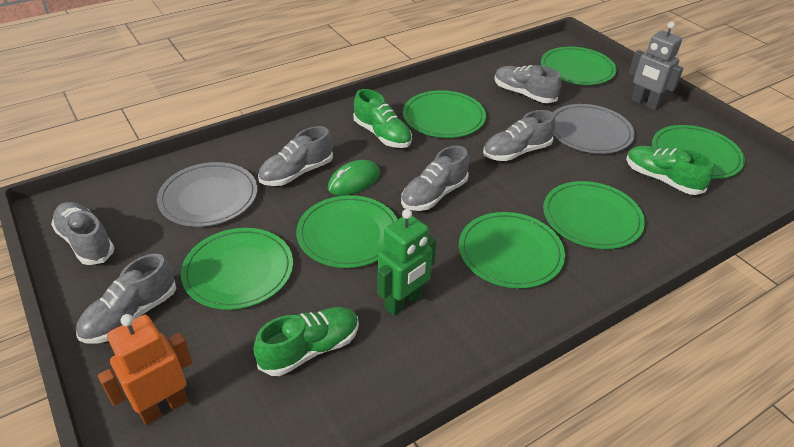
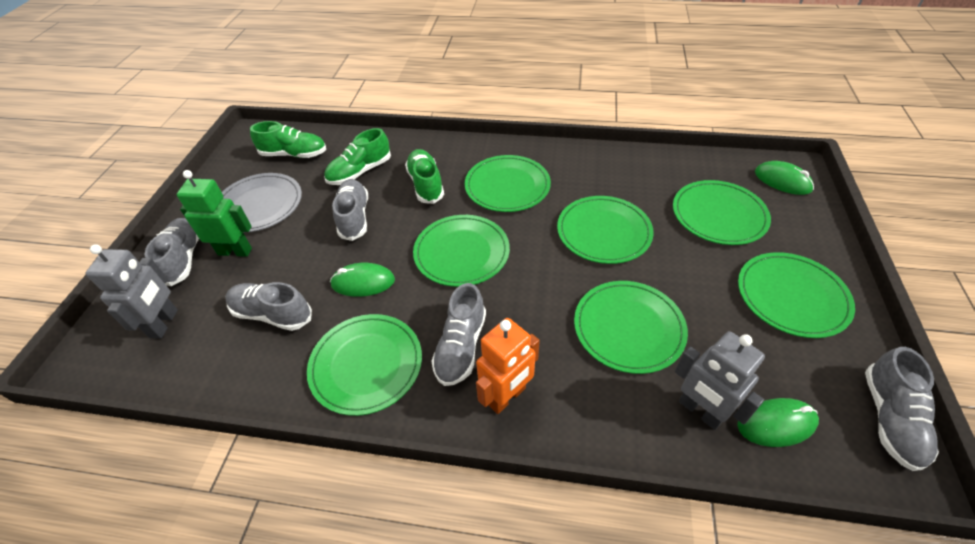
green mouse: [328,160,380,196] = 1 -> [330,263,395,297] [737,398,819,447] [755,161,814,195] = 3
grey plate: [157,162,257,227] [553,104,635,154] = 2 -> [222,173,302,233] = 1
grey robot: [629,22,683,110] = 1 -> [86,244,178,339] [675,331,765,430] = 2
grey shoe: [51,202,114,265] [76,254,176,344] [258,126,333,186] [401,146,469,211] [483,110,556,161] [494,65,561,103] = 6 -> [144,218,199,286] [225,282,312,331] [332,179,368,241] [431,283,486,386] [865,347,939,471] = 5

